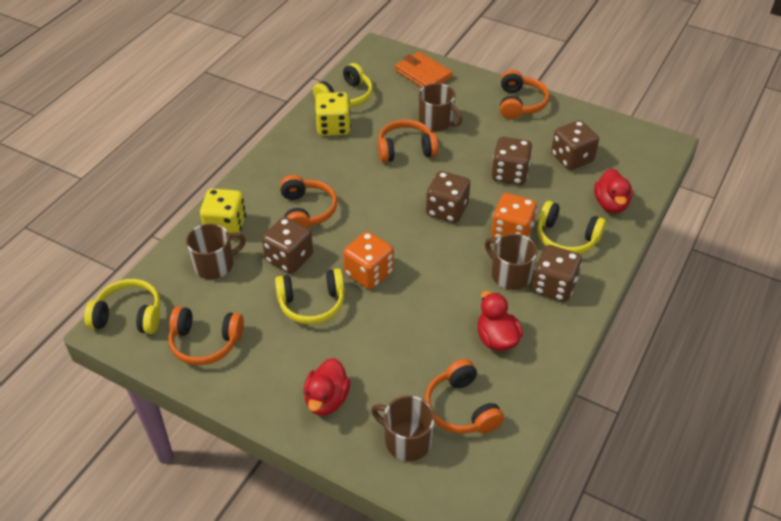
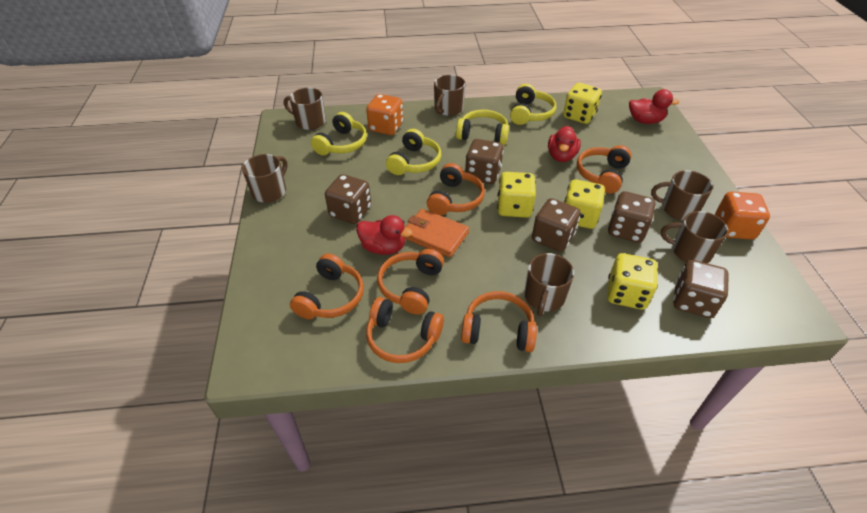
brown mug: [186,223,246,279] [371,396,435,461] [419,83,462,131] [485,234,538,290] = 4 -> [242,154,287,203] [284,88,326,130] [434,75,465,116] [524,253,574,316] [651,170,713,220] [661,211,728,263] = 6
orange headphones: [168,307,244,365] [280,175,337,228] [378,120,438,163] [425,359,504,434] [500,70,550,119] = 5 -> [290,253,364,319] [366,297,444,363] [377,249,444,315] [427,163,485,215] [461,291,537,352] [577,145,632,193] = 6
yellow dice: [200,189,246,233] [315,92,351,136] = 2 -> [497,172,536,218] [563,83,602,124] [564,179,605,229] [607,253,658,310] = 4

